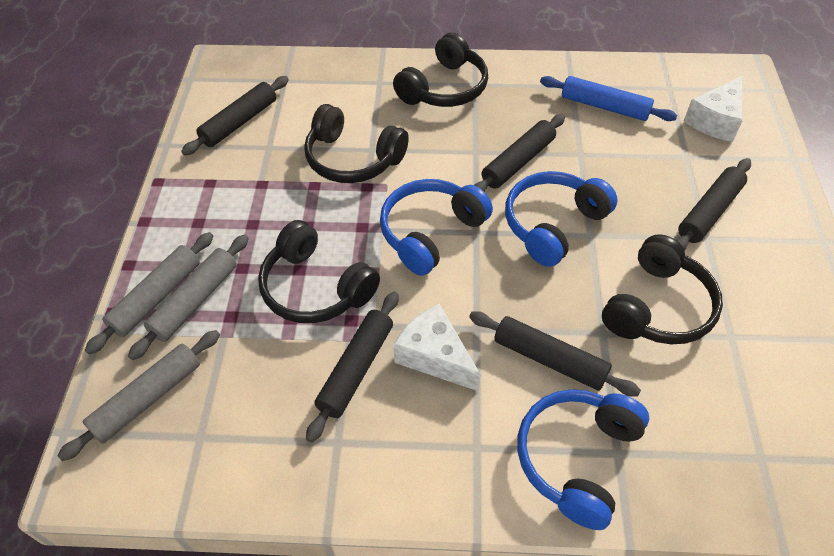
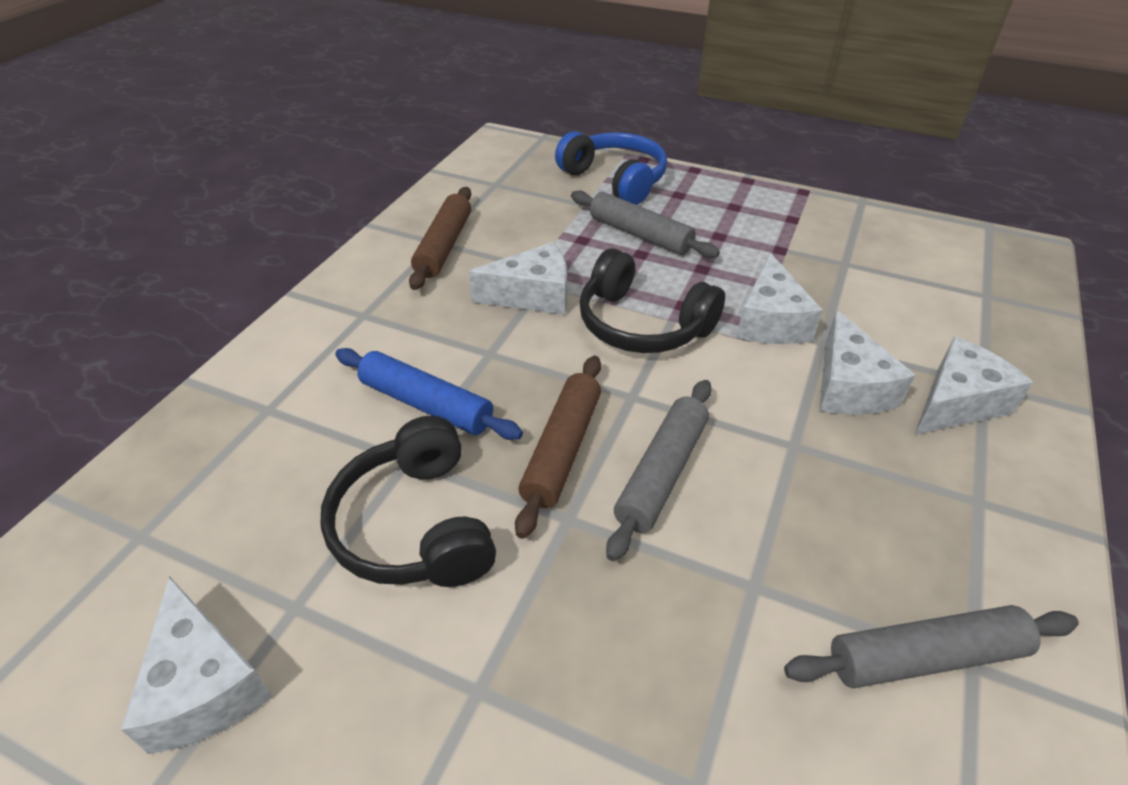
black headphones: [258,220,380,323] [304,104,409,183] [393,33,488,107] [602,234,723,344] = 4 -> [320,416,496,587] [579,248,725,353] = 2
black rolling pin: [181,76,289,155] [306,292,398,443] [469,311,641,397] [474,114,565,191] [677,158,751,251] = 5 -> none = 0
blue headphones: [380,179,493,276] [505,171,618,267] [517,389,649,530] = 3 -> [555,131,667,205] = 1
brown rolling pin: none = 0 -> [409,187,471,290] [515,356,601,539] = 2
white cheese: [393,304,481,391] [684,76,742,142] = 2 -> [121,576,273,754] [468,242,567,315] [737,253,823,344] [819,310,915,415] [914,337,1033,435] = 5

